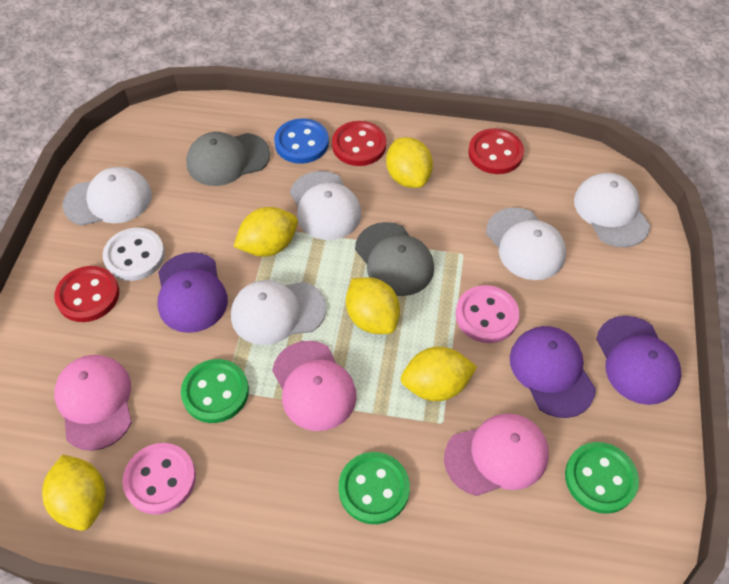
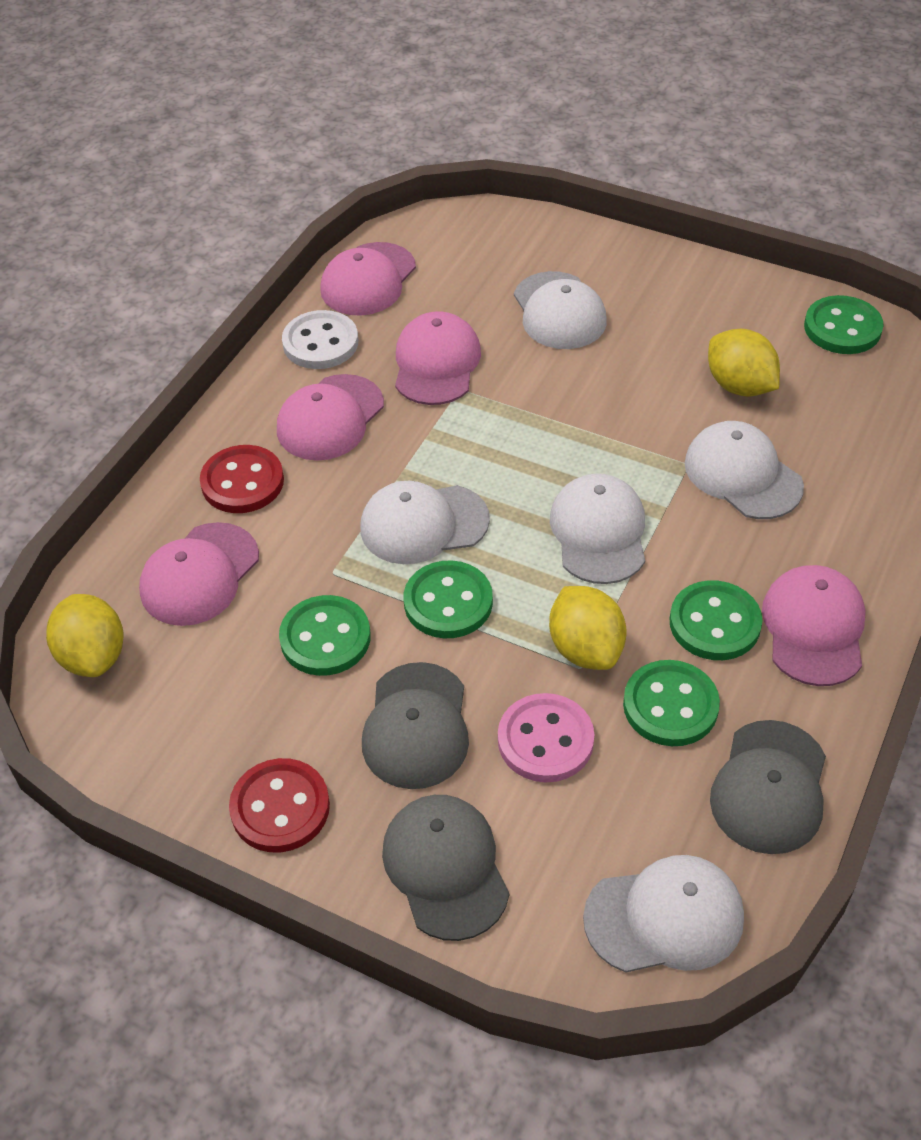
blue button: [274,118,329,164] = 1 -> none = 0
green button: [181,359,249,423] [338,452,410,524] [565,442,639,514] = 3 -> [279,595,371,676] [404,560,493,638] [623,660,720,746] [669,580,762,660] [804,295,884,354] = 5
grey cap: [186,132,270,186] [355,222,434,296] = 2 -> [362,662,469,789] [382,795,509,941] [710,720,826,854] = 3
pink button: [122,443,196,515] [456,285,519,343] = 2 -> [498,693,594,782] = 1
pink cap: [54,355,132,451] [272,341,357,431] [444,414,549,496] = 3 -> [139,522,259,626] [277,374,384,460] [320,242,416,316] [395,311,481,405] [762,565,866,686] = 5
purple cap: [157,252,228,333] [510,326,596,418] [596,316,681,405] = 3 -> none = 0
red button: [54,266,119,322] [332,121,386,166] [468,128,524,174] = 3 -> [200,445,284,513] [229,758,330,852] = 2
yellow lemon: [42,455,105,531] [234,207,298,257] [346,277,400,334] [386,137,433,188] [401,347,477,401] = 5 -> [46,594,124,677] [549,586,626,670] [708,329,780,397] = 3

